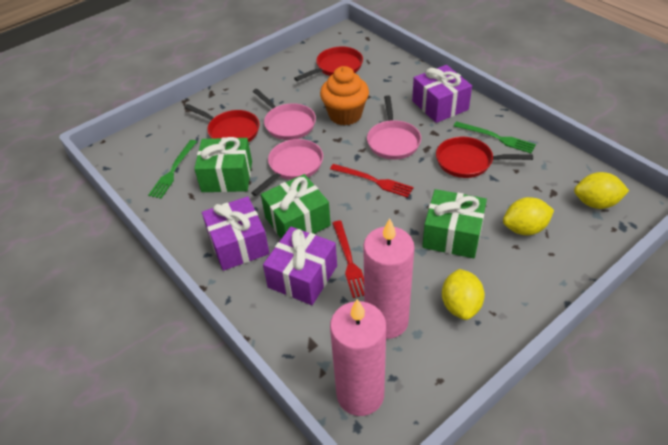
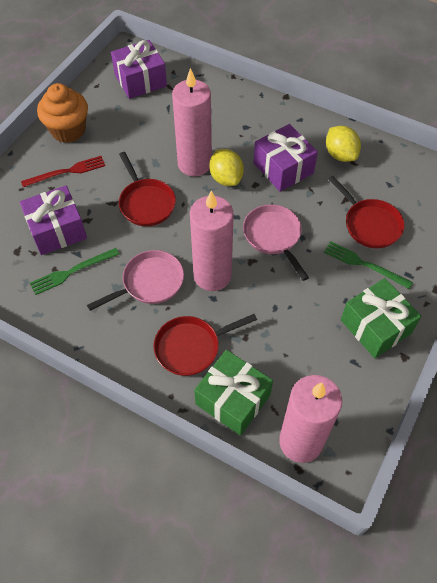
green gift: [194,137,252,192] [261,174,331,239] [422,189,487,258] = 3 -> [194,350,273,436] [341,278,421,358] = 2
pink candle: [330,299,386,416] [363,218,415,339] = 2 -> [172,68,212,176] [190,191,234,291] [279,375,342,463] = 3
pink pan: [251,139,323,196] [253,89,316,140] [367,95,421,160] = 3 -> [87,250,184,311] [243,205,309,281] = 2
red fork: [330,164,414,198] [332,221,364,298] = 2 -> [21,156,105,187] = 1
yellow lemon: [442,269,485,320] [503,197,554,235] [574,172,629,209] = 3 -> [209,149,244,186] [326,126,361,162] = 2

